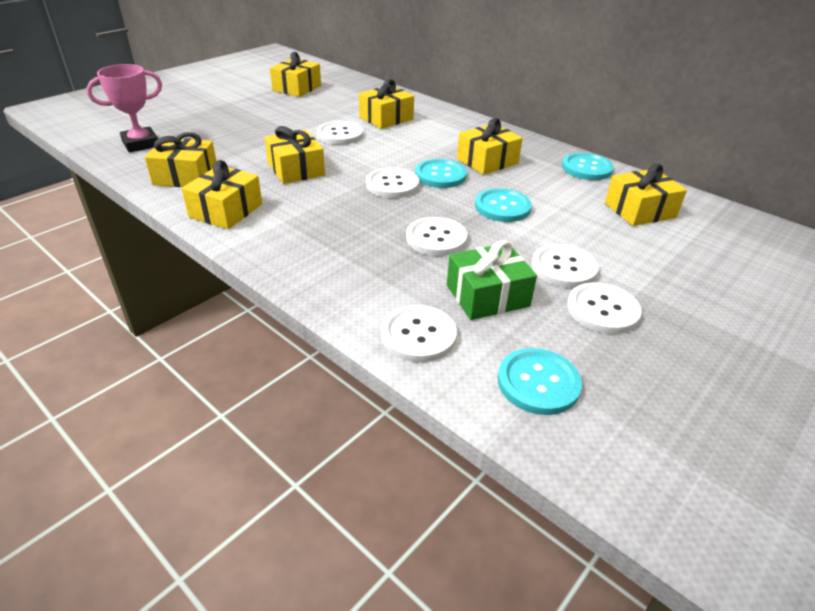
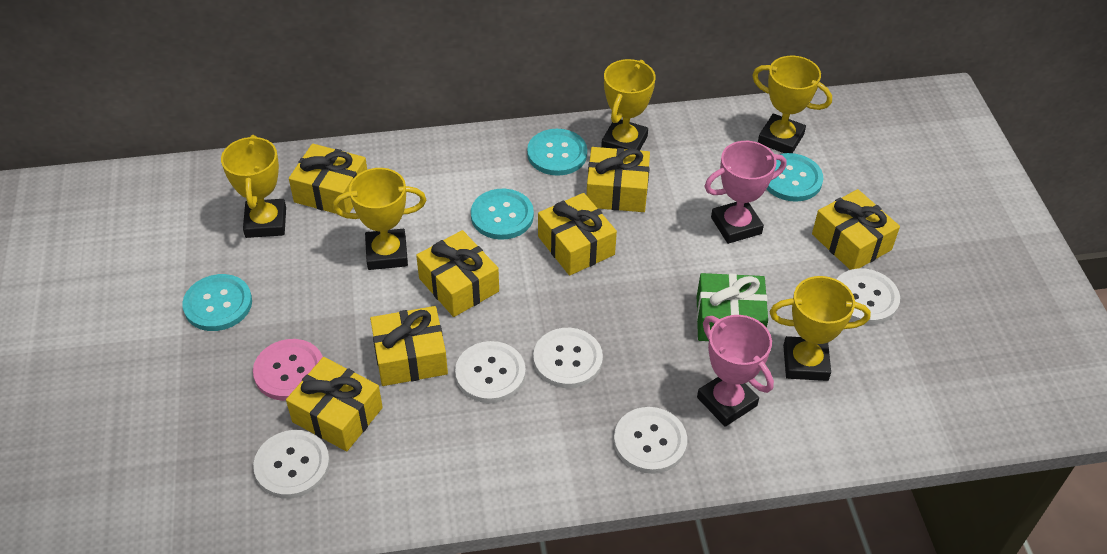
pink button: none = 0 -> [253,339,323,401] = 1
pink trophy: [86,64,162,152] = 1 -> [697,315,774,427] [704,141,786,244] = 2
white button: [317,121,363,145] [366,167,419,198] [381,305,457,362] [406,217,467,256] [531,244,599,288] [567,282,642,334] = 6 -> [253,430,330,499] [455,341,526,403] [533,328,603,388] [614,407,687,474] [836,268,900,325] = 5
yellow trophy: none = 0 -> [221,135,286,238] [333,168,426,270] [601,59,656,150] [752,56,832,153] [770,276,871,381] = 5

